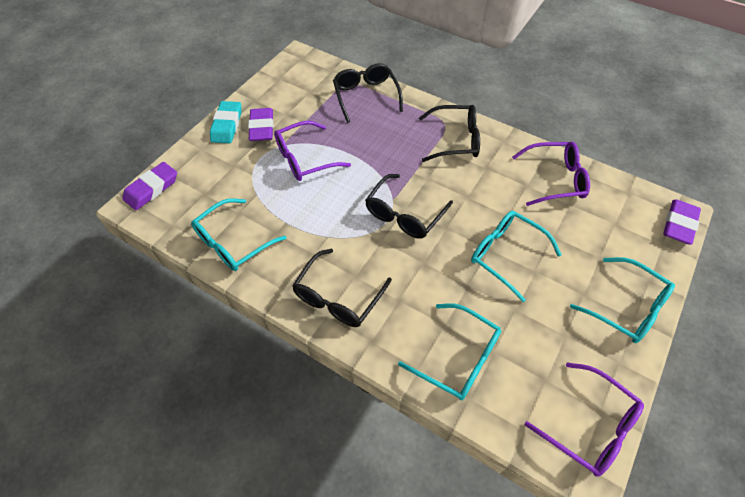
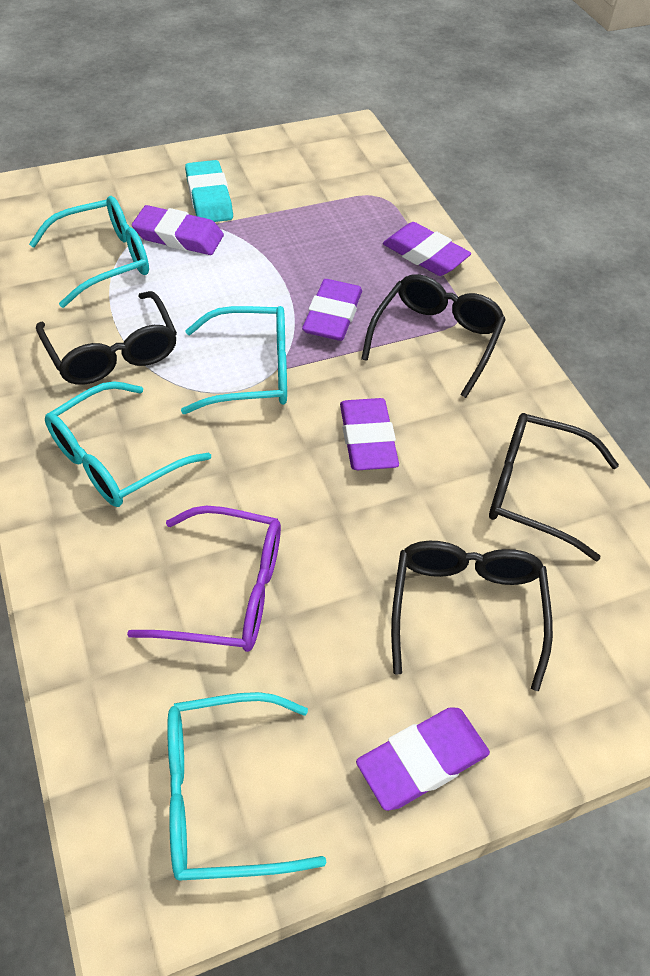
purple eraser: [122,162,177,210] [248,108,274,141] [663,199,701,245] = 3 -> [132,205,224,255] [302,279,362,341] [340,398,399,470] [356,707,490,811] [383,222,471,276] = 5
purple glasses: [274,121,351,181] [512,142,590,206] [525,362,644,477] = 3 -> [127,506,281,652] = 1

